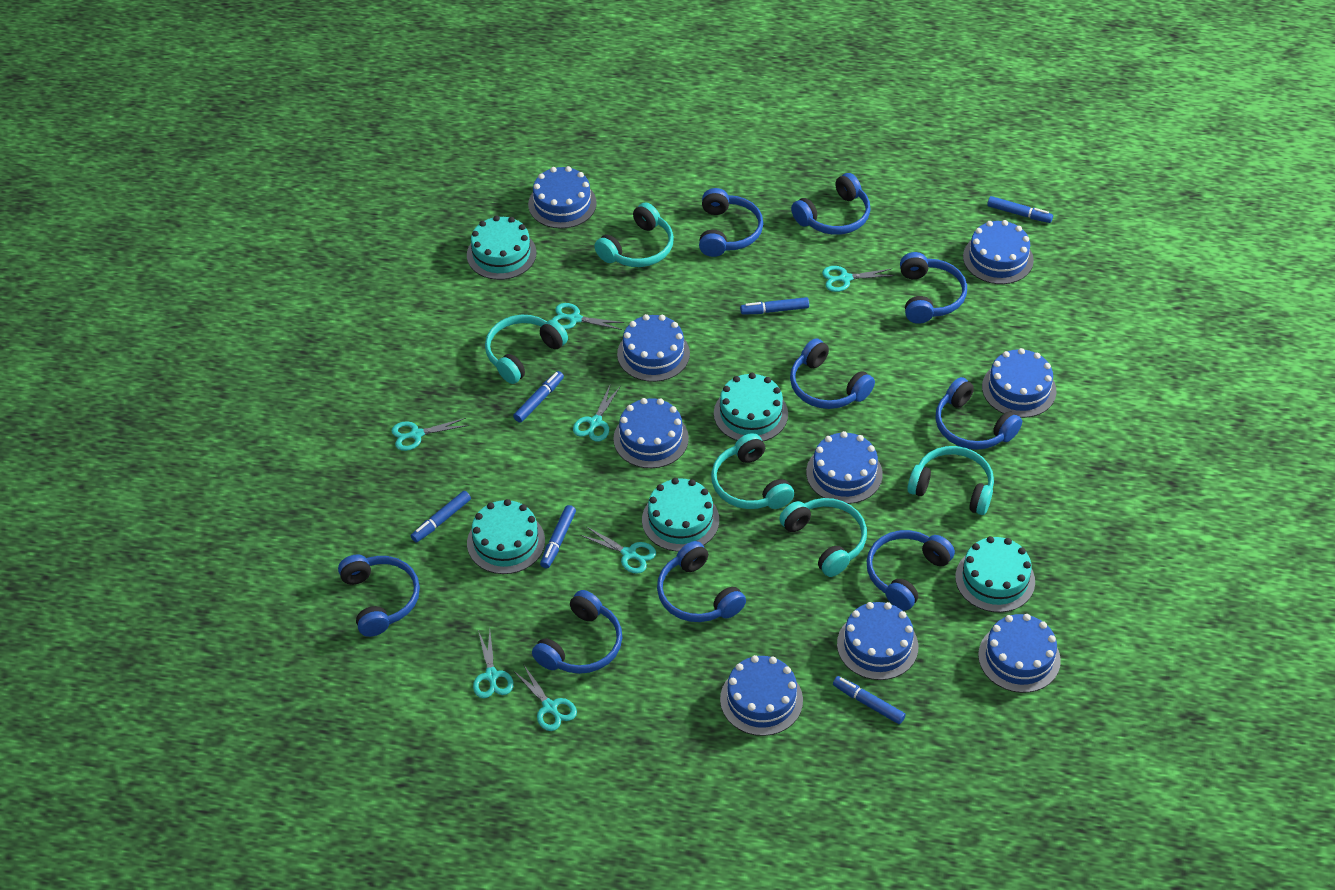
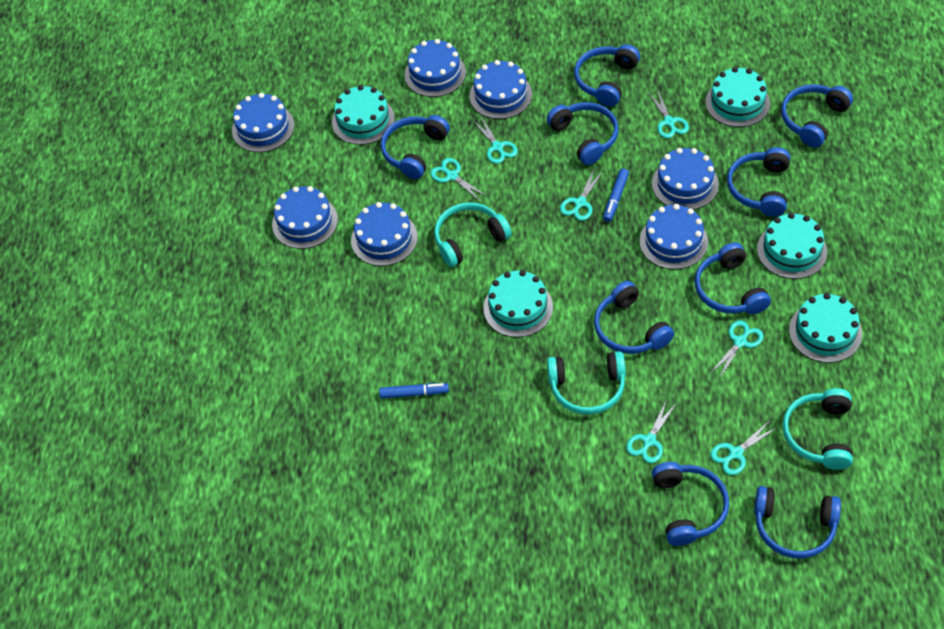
blue cake: [528,166,597,229] [613,398,689,468] [617,314,690,382] [720,655,803,736] [806,431,883,504] [837,602,918,680] [963,220,1034,284] [978,614,1061,693] [982,348,1056,418] = 9 -> [232,93,294,152] [272,186,338,249] [351,202,418,266] [404,39,466,97] [469,60,532,119] [639,204,708,269] [652,148,719,210] = 7
blue marker: [411,491,471,543] [513,371,564,423] [540,505,576,569] [740,297,809,315] [833,676,906,724] [987,196,1053,223] = 6 -> [379,383,449,399] [603,169,629,222] = 2
turquoise headphones: [485,315,568,384] [594,202,674,267] [711,433,794,509] [779,498,867,577] [908,446,994,515] = 5 -> [434,202,512,267] [547,351,626,414] [782,388,853,470] = 3

